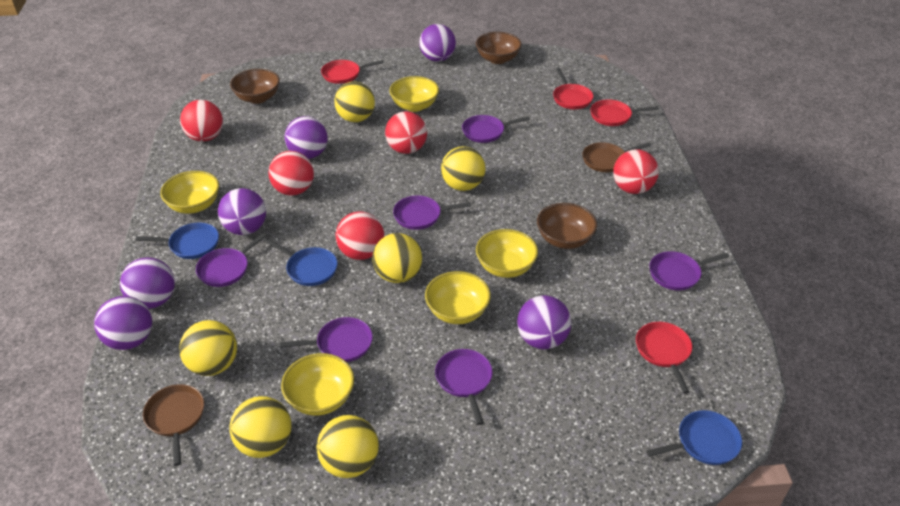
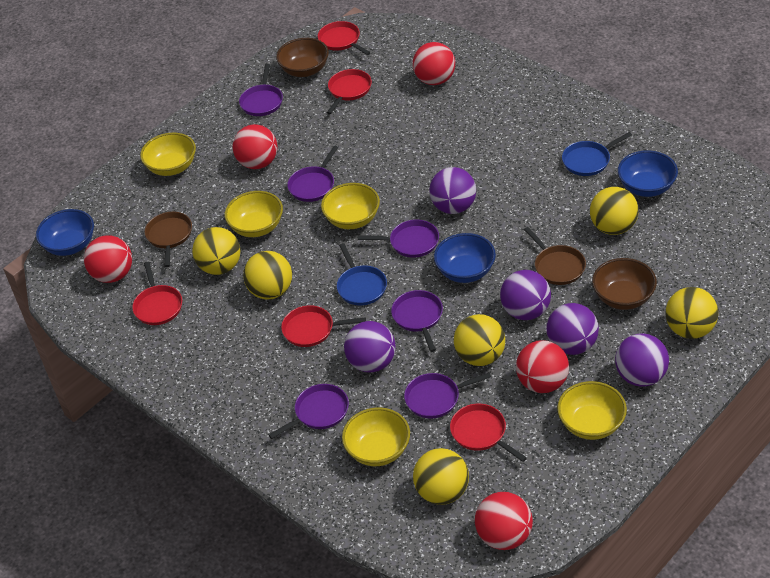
blue bowl: none = 0 -> [36,209,94,256] [434,233,496,283] [618,150,678,197] = 3
blue pan: [135,223,219,259] [266,239,338,286] [646,410,742,465] = 3 -> [337,243,387,306] [562,132,632,176] = 2
brown bowl: [230,69,280,104] [476,32,522,64] [537,203,597,249] = 3 -> [276,38,329,77] [592,258,657,310] = 2
purple ball: [94,296,152,350] [120,257,175,309] [218,188,266,235] [285,116,328,159] [419,24,456,62] [517,295,571,349] = 6 -> [344,321,396,373] [429,167,476,214] [500,270,551,320] [546,303,599,355] [615,333,669,387] = 5
red pan: [321,60,384,84] [553,68,593,109] [590,99,659,126] [636,322,692,394] = 4 -> [132,262,182,325] [281,305,366,347] [318,21,371,55] [327,69,372,114] [450,404,527,462] = 5

